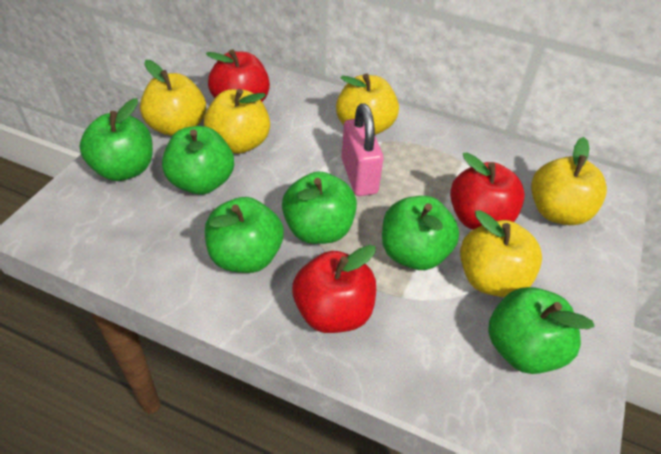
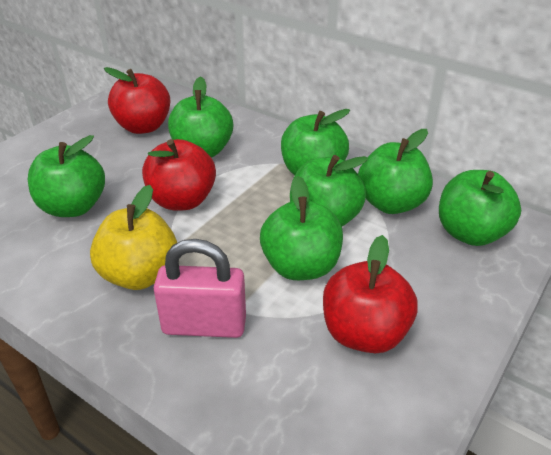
green apple: [80,98,153,181] [162,126,234,195] [205,197,284,273] [282,171,357,244] [382,196,459,270] [488,287,595,374] = 6 -> [28,135,105,217] [168,77,233,158] [260,176,343,280] [281,109,350,175] [290,155,368,227] [358,129,433,214] [439,170,521,246] = 7
yellow apple: [140,60,206,136] [204,89,270,154] [336,74,399,135] [460,210,542,297] [531,137,607,225] = 5 -> [90,185,177,290] = 1

